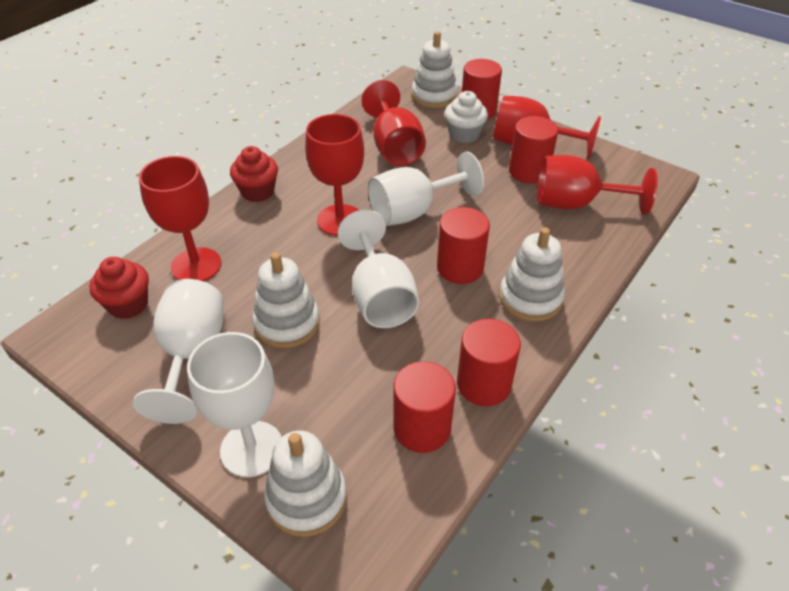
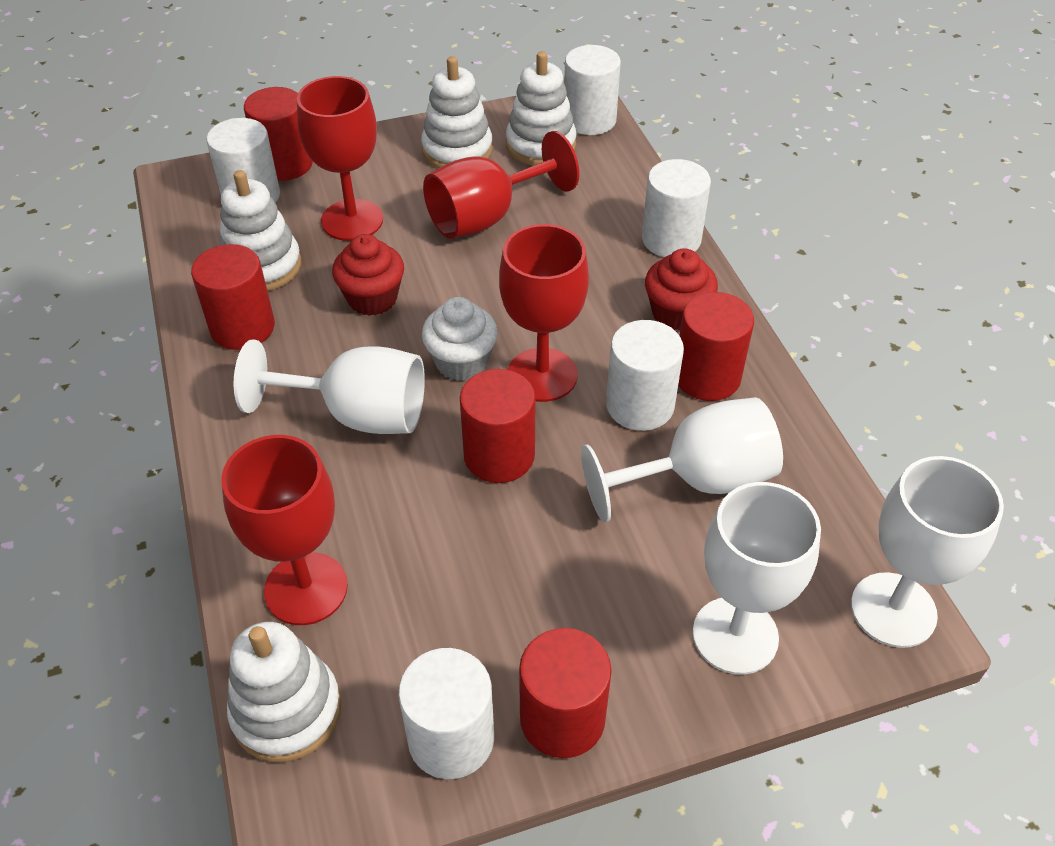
red goblet: [139,156,222,281] [305,114,364,236] [362,80,426,166] [494,96,601,159] [537,155,658,215] = 5 -> [221,435,348,625] [297,76,383,241] [423,131,579,239] [499,224,589,402] = 4
white cylinder: none = 0 -> [206,118,280,203] [398,648,494,779] [564,45,621,135] [606,320,684,431] [642,159,711,257] = 5

